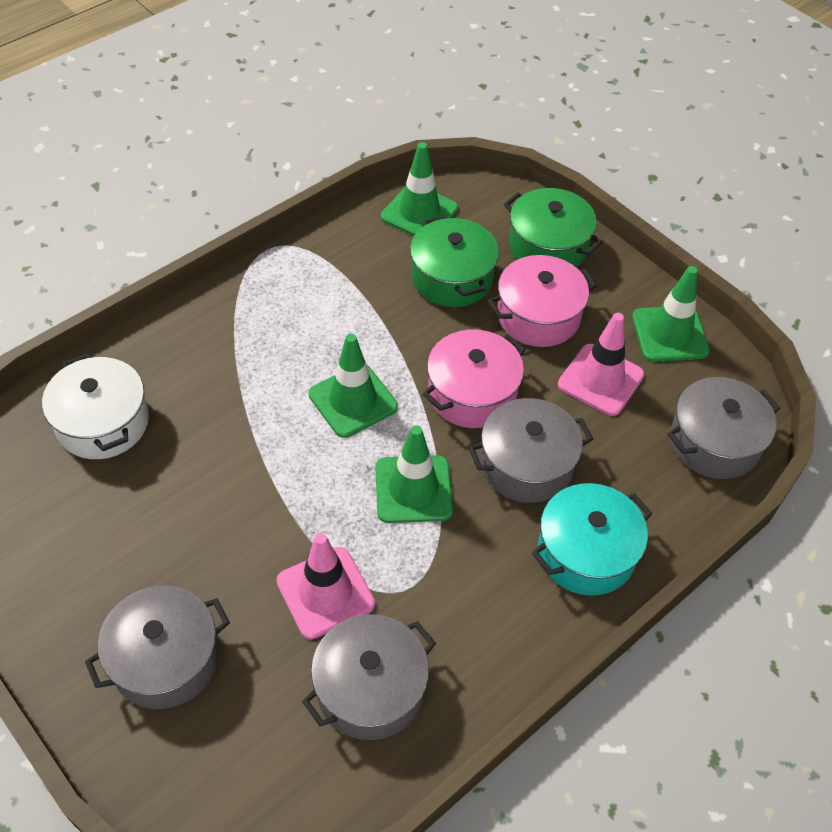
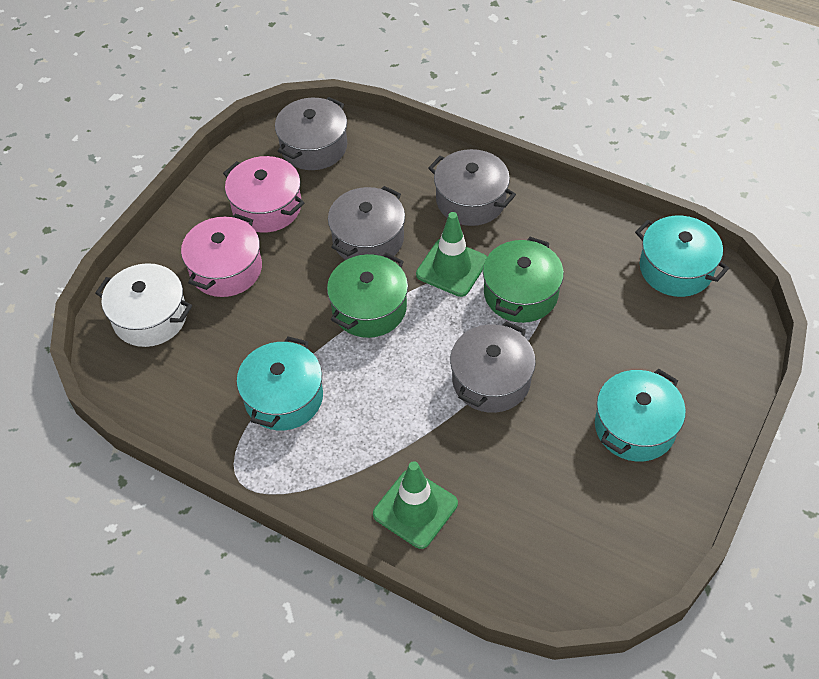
green traffic cone: [309,334,398,438] [375,425,453,523] [381,142,458,236] [632,266,710,362] = 4 -> [373,461,458,549] [416,212,487,297] = 2
pink traffic cone: [276,533,375,639] [558,313,644,416] = 2 -> none = 0
turquoise pot: [532,483,652,596] = 1 -> [237,337,323,431] [595,369,686,462] [635,216,729,297] = 3

